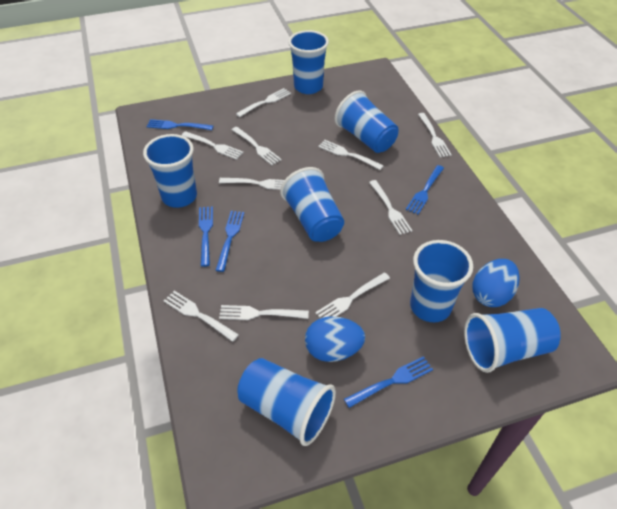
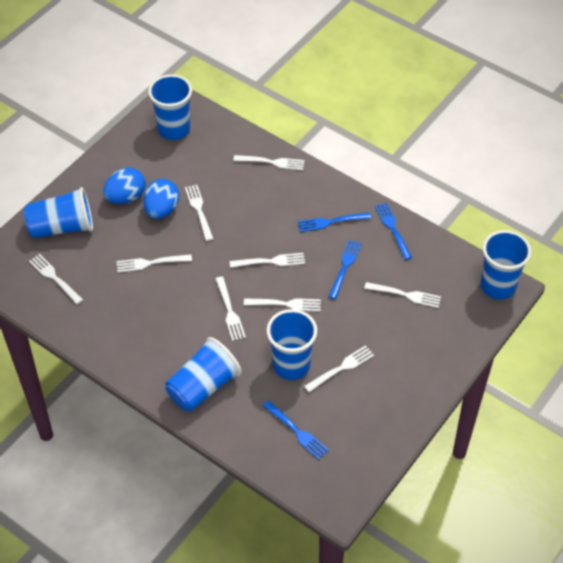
blue cup: [143,134,197,208] [237,358,336,446] [280,167,344,242] [288,30,329,94] [334,91,398,153] [410,240,473,322] [464,308,561,373] = 7 -> [24,187,93,238] [148,74,192,140] [165,337,242,412] [267,309,317,380] [481,230,531,299] = 5
blue fork: [146,119,213,130] [199,206,213,267] [216,211,244,272] [344,356,433,408] [406,165,444,214] = 5 -> [263,400,329,460] [298,212,371,232] [328,240,362,299] [375,202,412,260] = 4
white fork: [164,291,239,342] [182,131,244,160] [219,178,284,190] [219,305,309,320] [232,127,282,165] [236,88,291,117] [315,272,390,318] [318,140,384,170] [369,180,413,235] [418,113,452,157] = 10 -> [29,254,83,304] [117,254,192,272] [185,185,213,241] [216,276,246,341] [230,253,305,268] [233,155,305,170] [244,298,321,311] [304,345,374,392] [364,282,441,308] = 9

